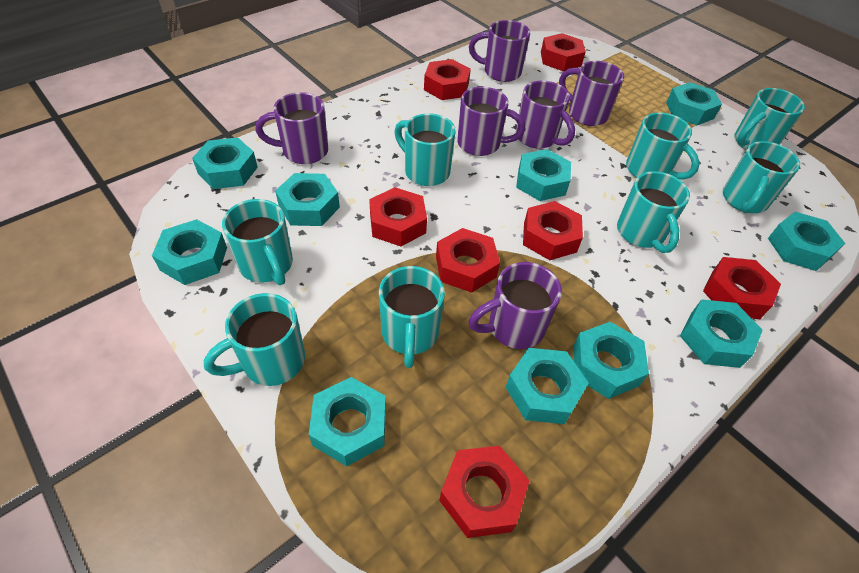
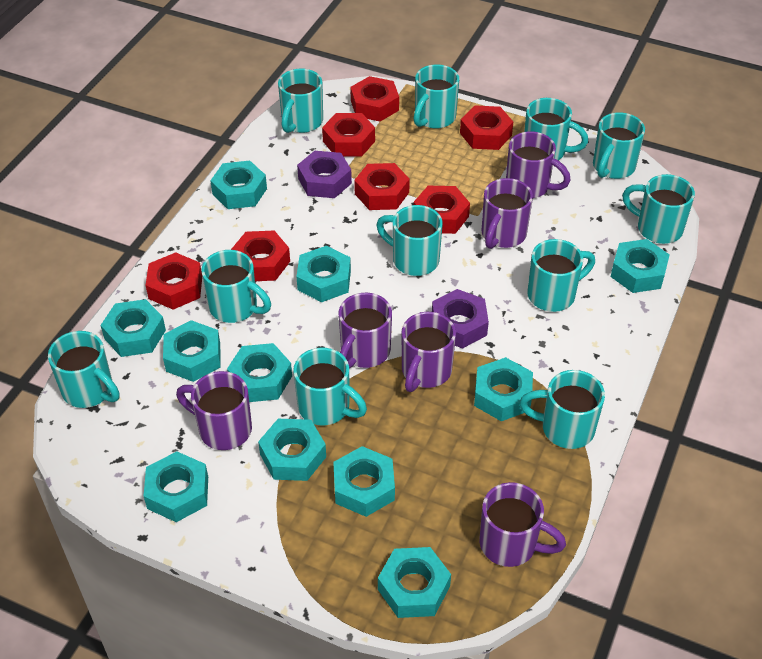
purple nut: none = 0 -> [297,151,352,198] [432,289,489,349] = 2
turquoise mug: [204,293,305,386] [222,199,293,285] [379,266,445,368] [394,113,456,186] [617,171,690,253] [626,112,700,180] [723,141,800,213] [734,88,805,150] = 8 -> [48,331,120,408] [201,250,271,323] [278,69,323,133] [293,348,367,425] [376,205,443,276] [413,64,459,129] [519,370,605,449] [524,98,588,160] [528,239,595,312] [593,112,645,179] [622,174,695,244] = 11
turquoise nut: [152,219,227,285] [192,137,258,189] [275,173,340,226] [309,377,386,466] [506,348,589,424] [516,149,571,201] [573,322,649,399] [666,82,722,125] [680,299,763,368] [768,212,845,271] = 10 -> [101,299,166,357] [144,451,208,522] [163,320,221,382] [210,161,267,209] [227,343,292,402] [258,419,326,481] [296,246,351,302] [333,446,395,517] [378,547,451,618] [474,357,533,421] [611,239,670,293] = 11

